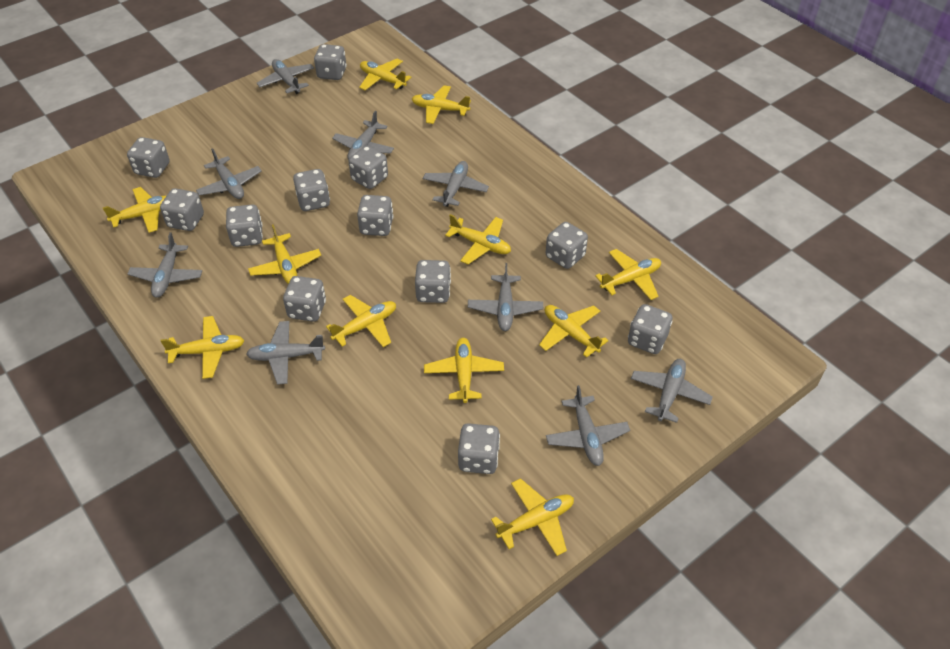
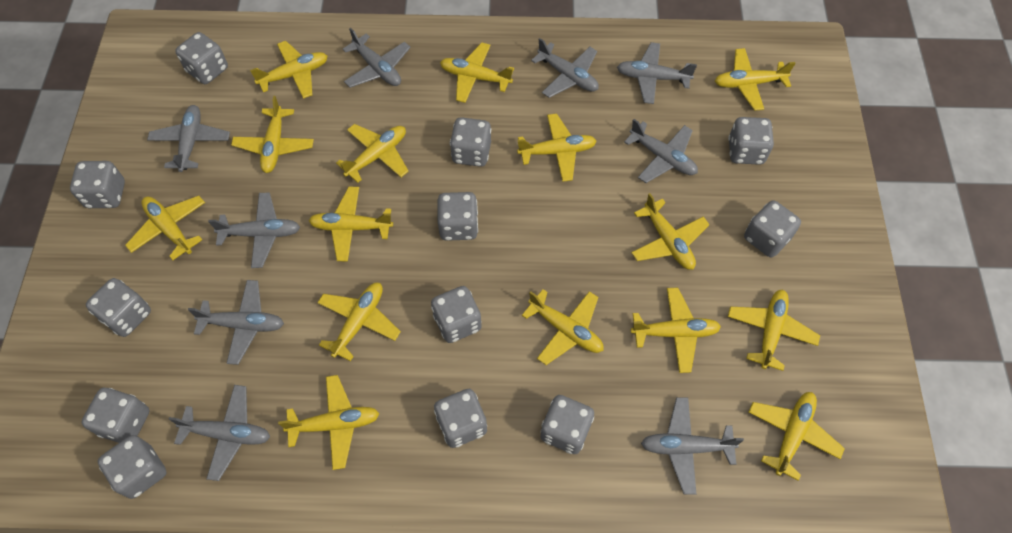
yellow plane: [103,187,167,233] [160,316,244,379] [248,224,321,284] [326,295,396,347] [359,59,411,90] [412,85,471,124] [424,338,504,403] [445,214,511,264] [491,478,574,556] [539,305,609,358] [595,249,661,300] = 11 -> [125,196,205,260] [231,96,314,173] [250,41,328,99] [278,375,380,470] [309,186,393,262] [317,283,401,361] [336,124,409,183] [440,43,514,103] [517,113,596,182] [522,289,604,365] [631,193,710,270] [631,288,721,373] [715,48,795,111] [727,290,820,371] [748,392,845,481] = 15

